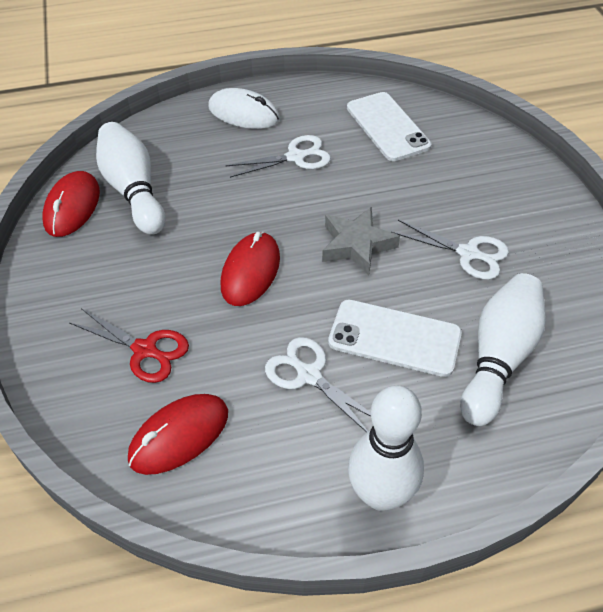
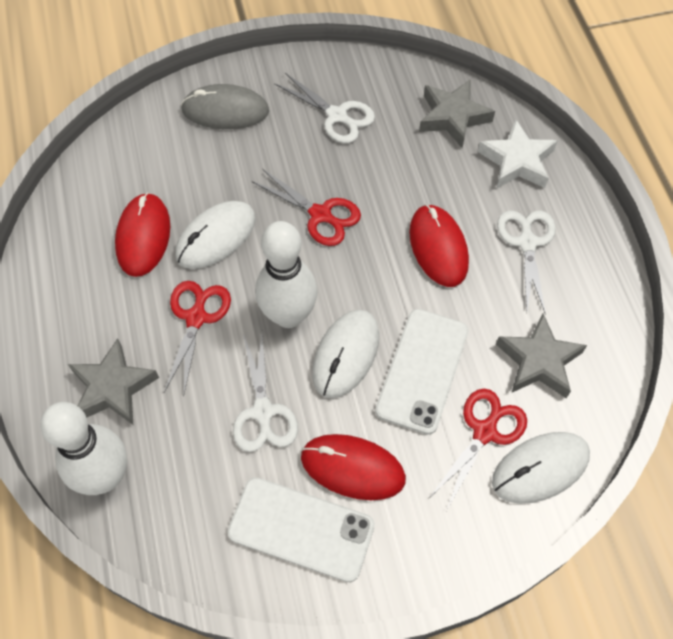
grey mouse: none = 0 -> [181,84,269,129] = 1
grey star: [322,207,400,275] = 1 -> [68,338,159,425] [419,80,495,148] [496,314,587,398] = 3
red scissors: [70,308,189,383] = 1 -> [164,281,231,397] [252,169,361,246] [429,389,527,509] = 3
white bowling pin: [96,122,166,235] [348,385,424,511] [460,273,546,426] = 3 -> [40,402,127,495] [255,221,318,328] = 2
white mouse: [208,88,280,129] = 1 -> [175,201,256,269] [312,309,379,398] [492,432,590,504] = 3
white star: none = 0 -> [478,120,557,188] = 1

